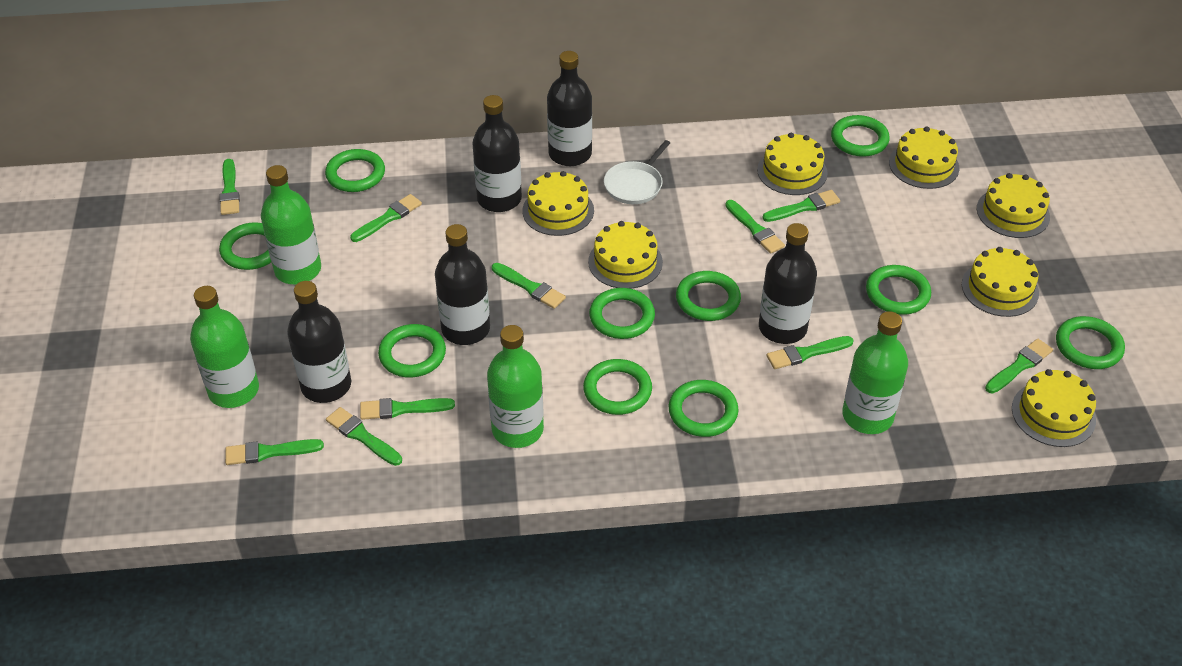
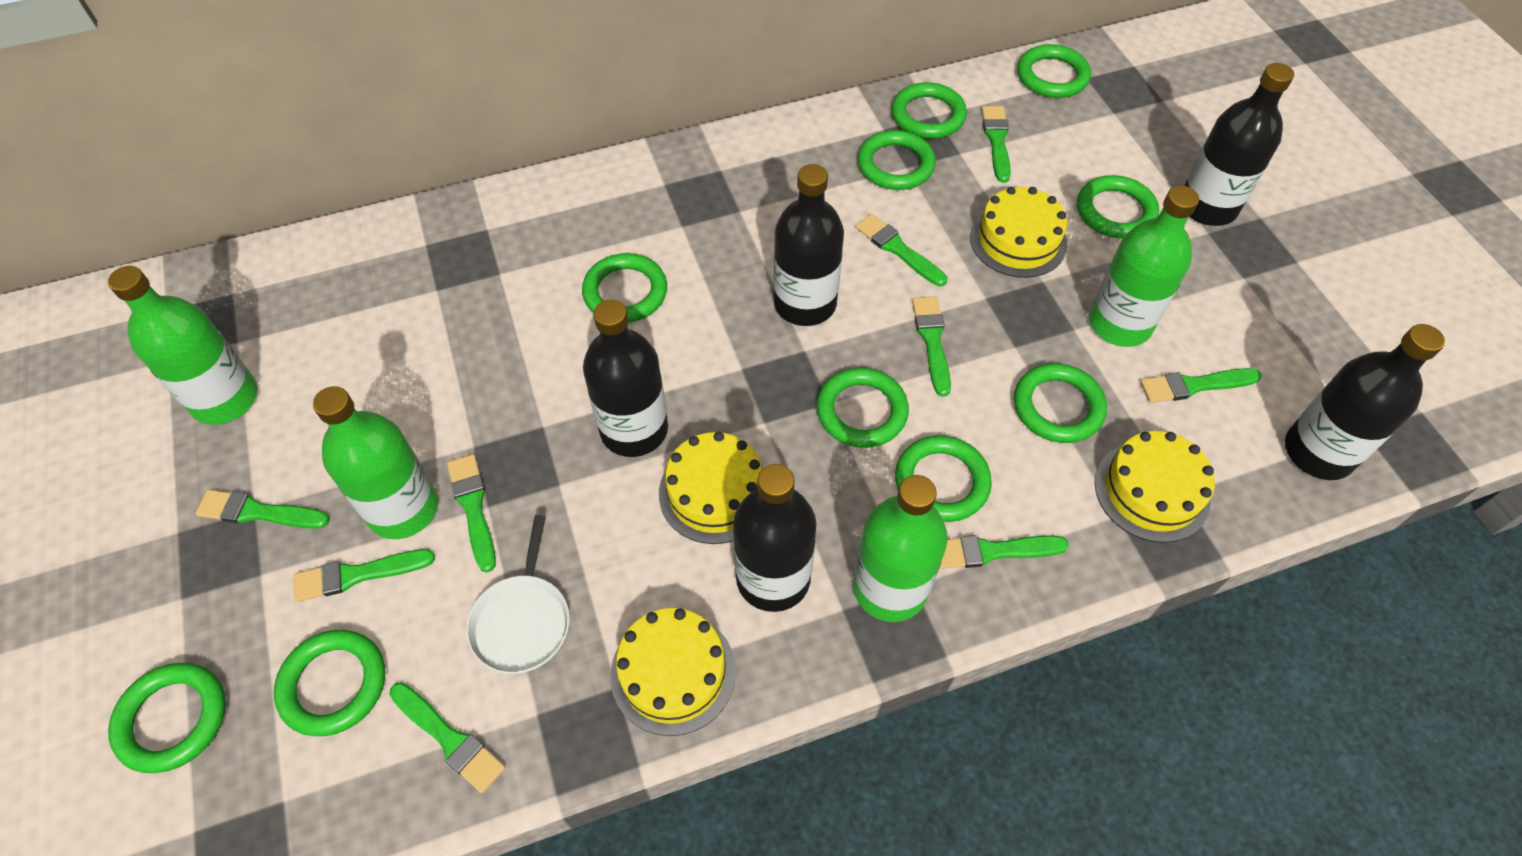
green brush: [220,159,240,215] [225,439,324,465] [326,407,402,466] [350,194,422,242] [360,398,455,420] [492,263,566,309] [725,200,785,254] [762,190,840,222] [766,336,854,369] [985,338,1053,393] = 10 -> [196,490,330,529] [293,549,435,602] [389,682,505,793] [447,454,496,573] [856,214,947,286] [912,296,951,397] [939,535,1069,569] [982,106,1011,183] [1140,368,1262,403] = 9
yellow cake: [522,171,594,236] [588,221,663,289] [757,133,827,195] [889,126,959,189] [962,247,1039,317] [977,173,1050,238] [1012,369,1096,447] = 7 -> [611,608,736,736] [659,432,765,544] [970,187,1067,278] [1095,431,1215,543] = 4

